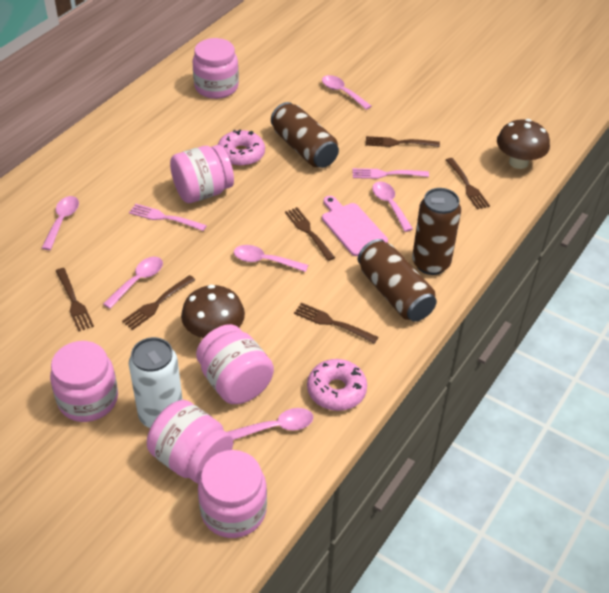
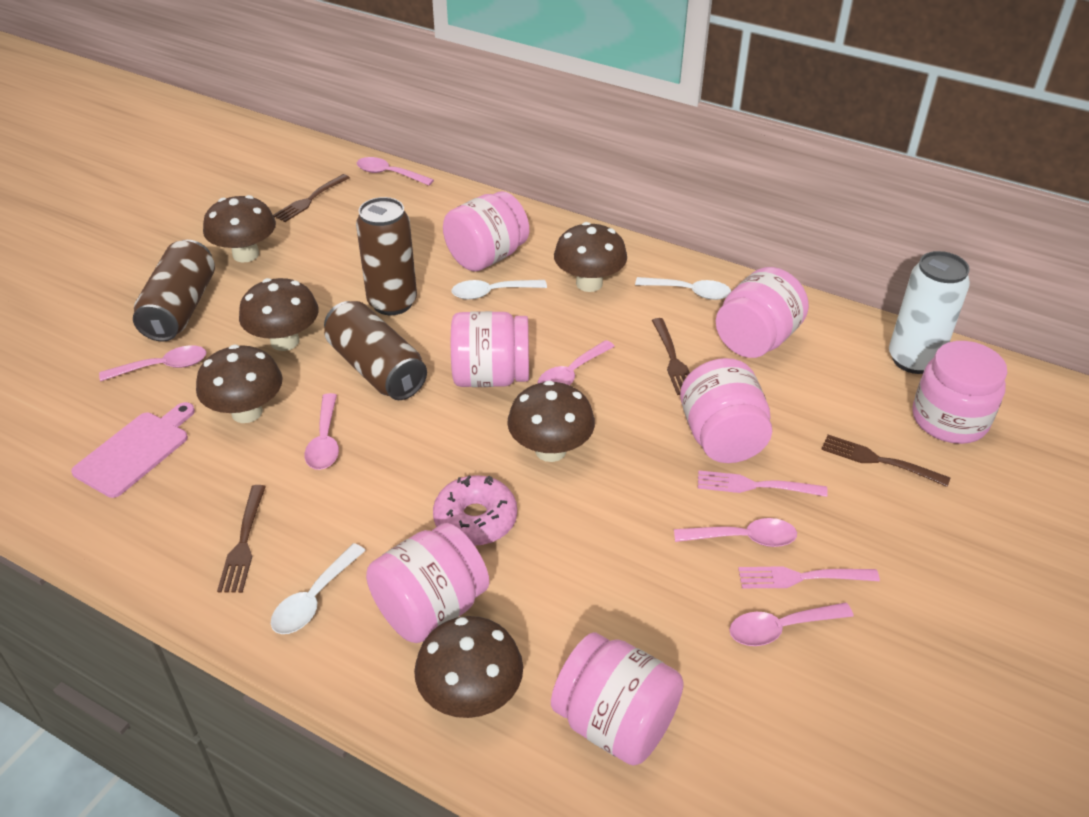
brown fork: [56,268,94,332] [122,275,195,330] [285,207,335,261] [294,303,378,344] [366,136,440,147] [446,158,490,210] = 6 -> [217,485,266,593] [273,174,350,222] [652,318,690,395] [821,435,950,487] = 4
brown mushroom: [181,285,245,338] [497,119,550,169] = 2 -> [196,345,283,423] [203,195,276,262] [239,278,319,351] [414,616,523,718] [507,381,595,462] [554,222,627,292] = 6
pink donut: [218,129,265,167] [307,359,367,411] = 2 -> [433,475,517,546] = 1
pink jar: [50,341,118,422] [147,400,233,483] [170,145,234,203] [192,38,239,99] [196,324,274,404] [198,450,267,538] = 6 -> [366,523,489,643] [443,191,529,271] [451,311,529,387] [551,632,684,766] [680,358,772,463] [716,267,809,358] [912,341,1007,444] = 7
white spoon: none = 0 -> [271,543,366,634] [451,280,547,300] [635,277,731,300] = 3

